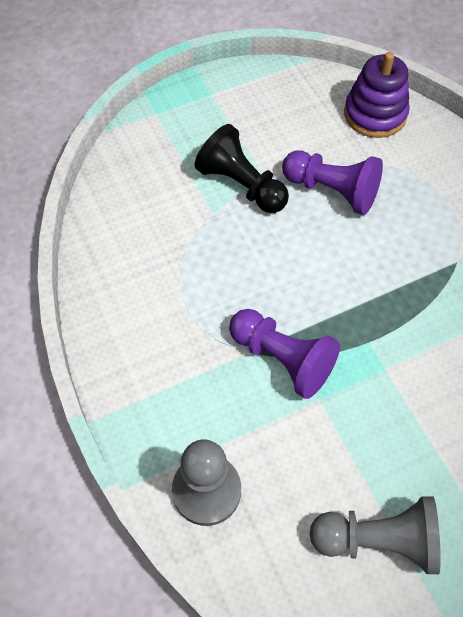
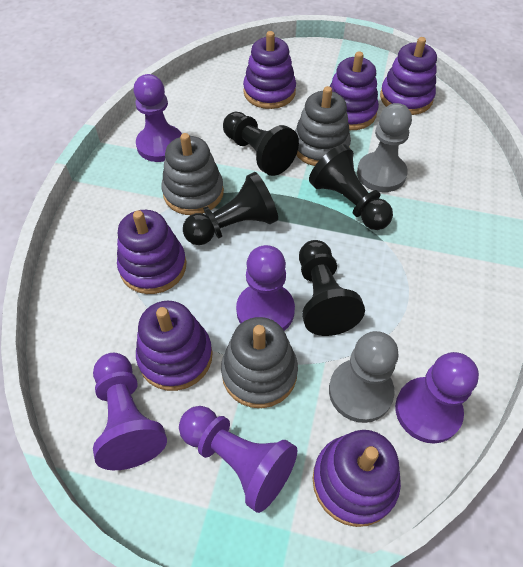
black pawn: [195,124,289,213] = 1 -> [183,172,278,245] [223,112,299,176] [299,240,365,336] [309,144,393,230] = 4
grey stacking toy: none = 0 -> [162,133,224,215] [221,317,298,408] [295,86,351,166] = 3
purple pawn: [229,309,340,399] [282,150,383,215] = 2 -> [93,353,167,470] [134,74,182,162] [179,406,297,513] [236,245,295,331] [395,352,479,443] = 5
purple stacking toy: [344,52,410,138] = 1 -> [117,210,186,294] [136,301,212,391] [243,31,296,109] [313,430,401,527] [329,51,379,130] [380,37,437,115] = 6

